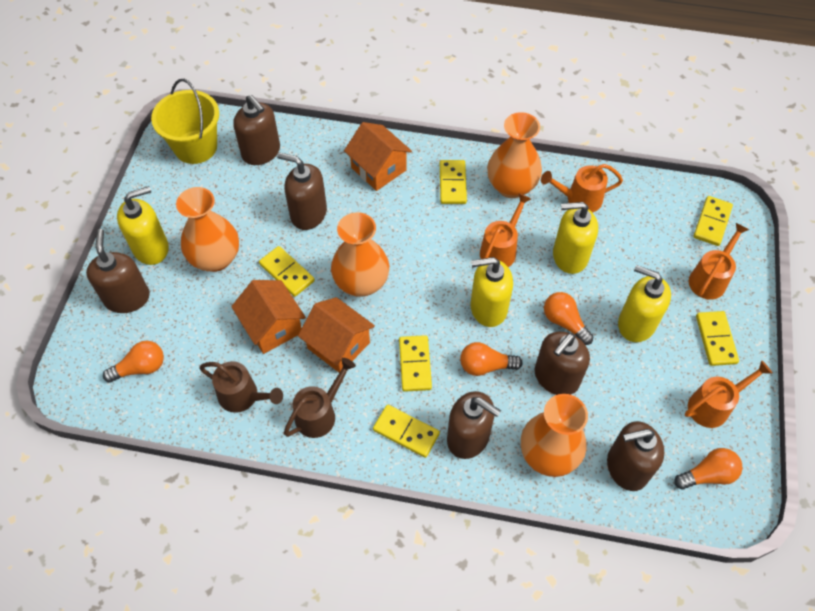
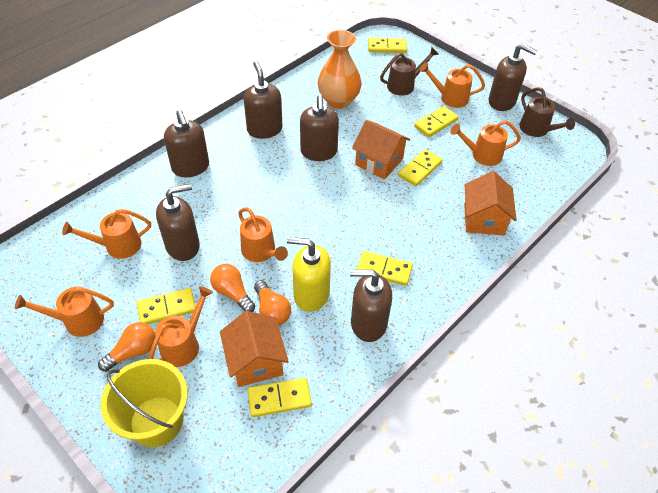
orange light bulb: [103,341,164,383] [460,342,523,376] [544,292,593,345] [674,448,743,490] = 4 -> [98,322,155,372] [210,264,255,312] [254,280,291,326] = 3
orange vase: [176,187,239,272] [331,212,389,297] [487,112,542,198] [521,394,588,477] = 4 -> [318,30,361,109] = 1
orange watering can: [480,193,531,267] [541,164,623,213] [685,360,772,428] [689,223,749,300] = 4 -> [15,287,114,337] [62,209,151,259] [149,286,213,367] [238,207,288,262] [419,63,485,108] [450,120,521,166] = 6
yellow soap dispenser: [117,186,169,265] [471,257,513,327] [553,202,598,274] [618,265,671,342] = 4 -> [287,237,331,312] = 1

